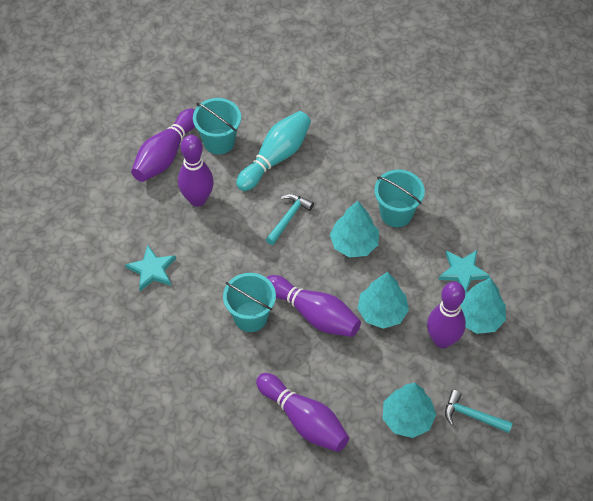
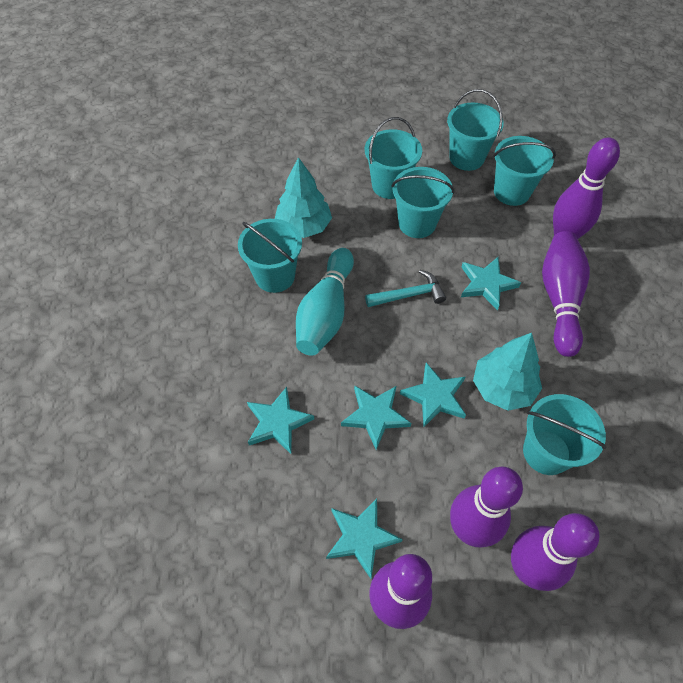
turquoise bucket: [193,98,241,155] [223,273,276,332] [374,170,425,227] = 3 -> [238,219,302,293] [365,117,422,199] [391,167,454,238] [447,89,504,171] [493,136,556,206] [523,394,606,475] = 6
turquoise hammer: [266,194,314,245] [445,390,513,433] = 2 -> [365,270,446,307] = 1
turquoise star: [125,245,176,291] [438,250,490,293] = 2 -> [247,387,314,454] [326,499,403,579] [341,385,411,450] [400,363,466,427] [461,257,521,311] = 5
turquoise tree: [330,201,379,258] [357,272,409,329] [383,383,436,438] [461,278,506,334] = 4 -> [275,157,332,238] [473,333,542,411] = 2

